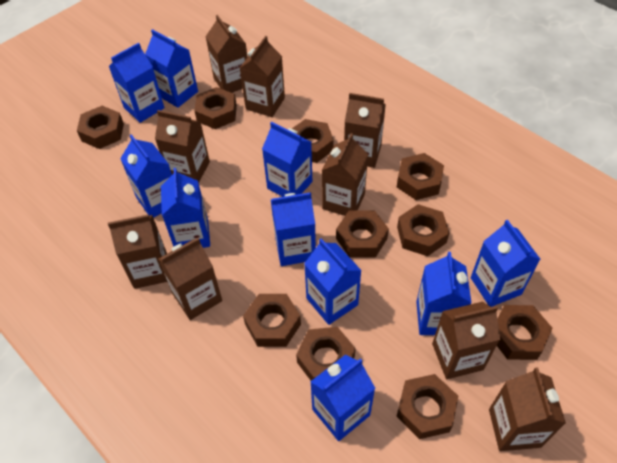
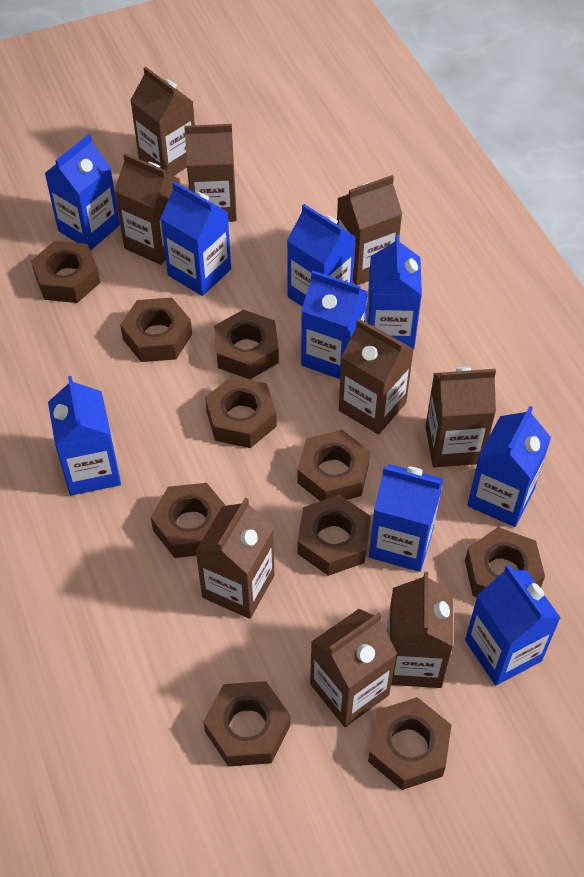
blue carton: [109,43,164,123] [120,134,172,218] [145,29,198,108] [161,168,210,248] [262,122,312,197] [271,192,316,266] [304,238,362,325] [310,355,375,441] [416,252,472,335] [471,220,541,307] = 10 -> [45,134,120,251] [48,376,121,495] [160,182,231,296] [287,204,355,307] [301,270,368,379] [366,235,422,349] [369,464,443,572] [465,564,561,686] [468,406,551,527] = 9

